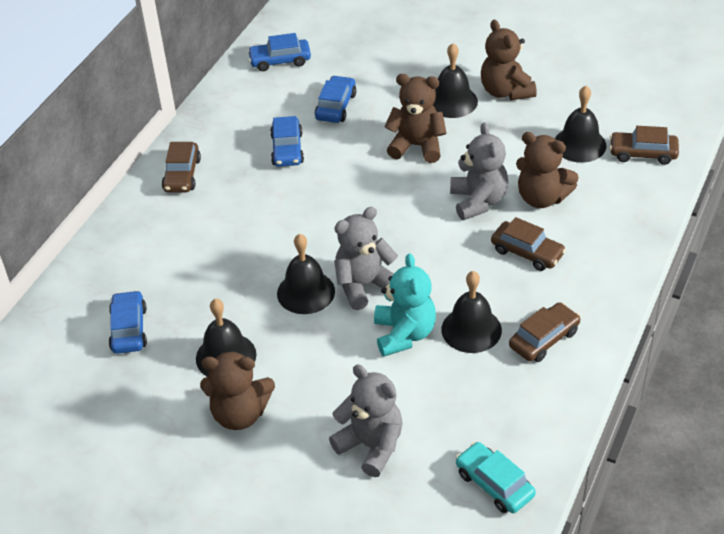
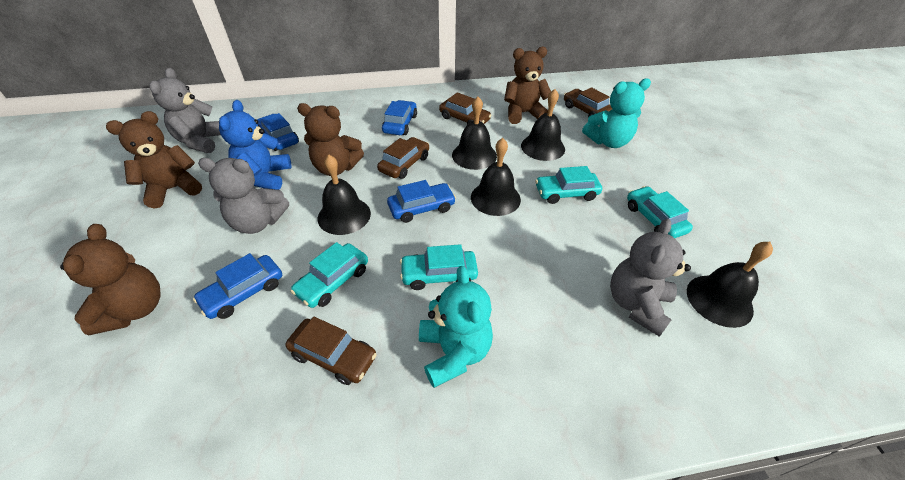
blue teddy bear: none = 0 -> [219,100,292,190] = 1
turquoise car: [456,442,536,513] = 1 -> [290,242,368,308] [400,244,478,290] [535,166,602,204] [627,186,693,238] = 4
turquoise teddy bear: [374,253,436,357] = 1 -> [419,266,493,388] [582,78,651,148] = 2

